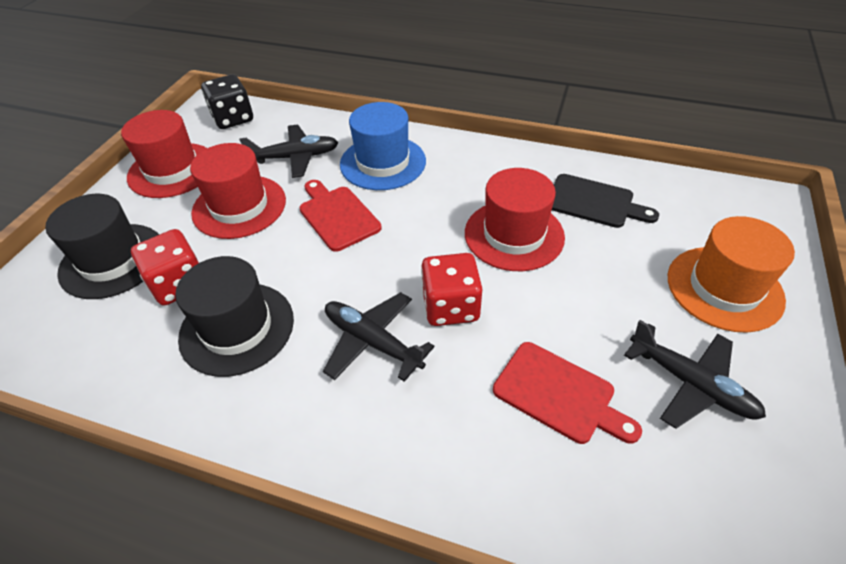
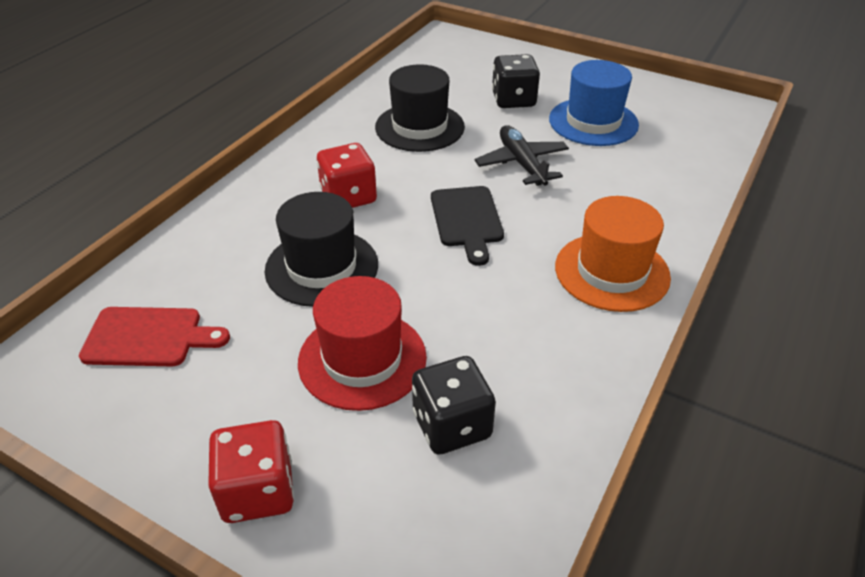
black dice: [201,74,253,129] = 1 -> [412,356,496,454] [492,54,540,108] = 2
black plane: [239,124,339,178] [323,292,435,382] [624,320,766,429] = 3 -> [475,125,569,186] = 1
red cutting board: [300,180,382,252] [493,342,642,444] = 2 -> [79,307,230,366] = 1
red hat: [121,110,207,198] [190,143,286,239] [465,168,565,271] = 3 -> [298,276,427,411] = 1

